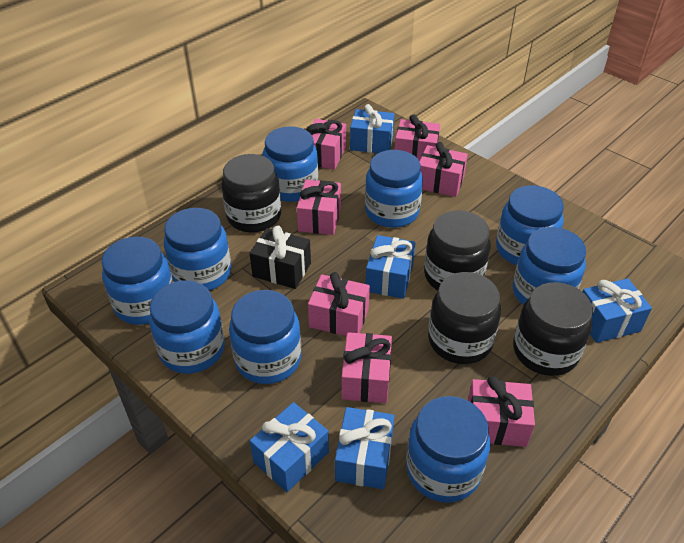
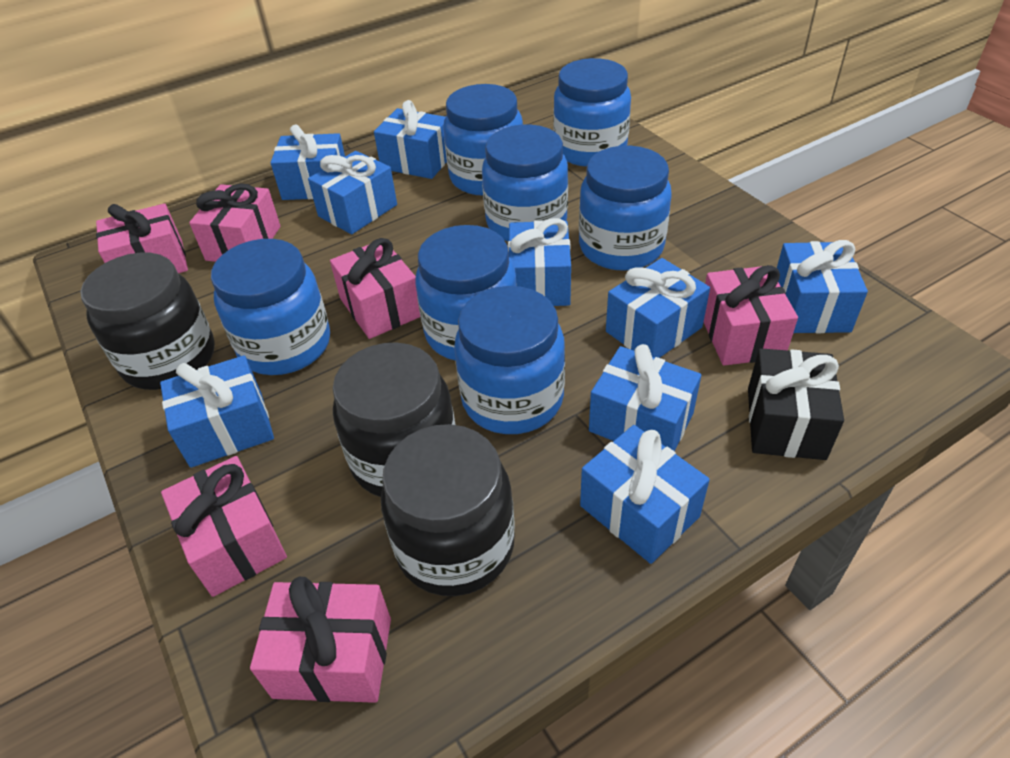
black jar: [221,154,281,233] [424,210,491,291] [428,272,501,364] [513,282,593,376] = 4 -> [81,252,215,390] [333,342,455,497] [381,424,515,596] = 3
blue gift: [250,402,329,492] [335,407,394,489] [350,104,395,153] [366,235,415,299] [582,278,652,343] = 5 -> [160,355,274,468] [270,124,345,200] [308,151,397,234] [374,100,447,179] [508,218,571,306] [580,425,710,564] [589,344,701,451] [606,258,710,358] [777,240,868,333] = 9
blue jar: [101,237,173,325] [149,280,225,374] [164,208,231,291] [229,290,301,384] [263,126,318,202] [365,150,423,228] [406,396,490,503] [496,185,564,265] [513,227,586,305] = 9 -> [211,239,330,375] [416,225,517,361] [443,84,523,196] [454,286,565,434] [482,125,568,242] [553,58,631,167] [579,146,672,271] = 7
pink gift: [297,179,341,235] [307,119,346,170] [308,272,370,336] [342,332,392,403] [395,114,440,161] [419,142,468,197] [468,376,535,447] = 7 -> [96,203,188,273] [161,456,287,597] [189,183,281,262] [250,577,391,703] [330,238,420,339] [704,265,798,366] = 6

